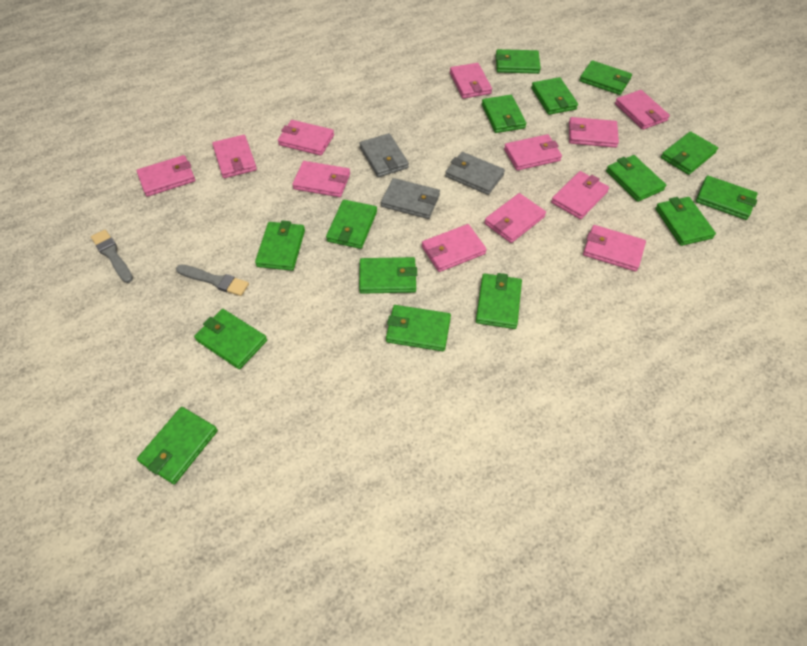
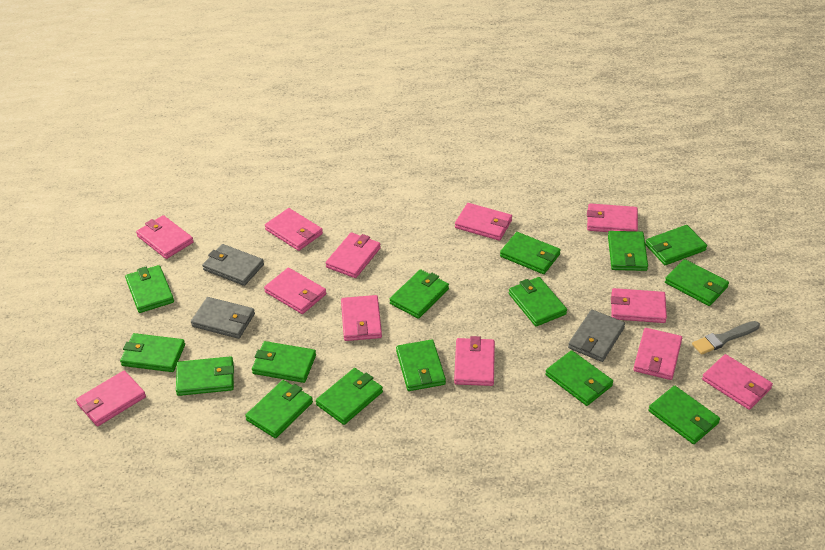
grey brush: [91,230,133,283] [176,265,249,296] = 2 -> [692,321,760,355] = 1

